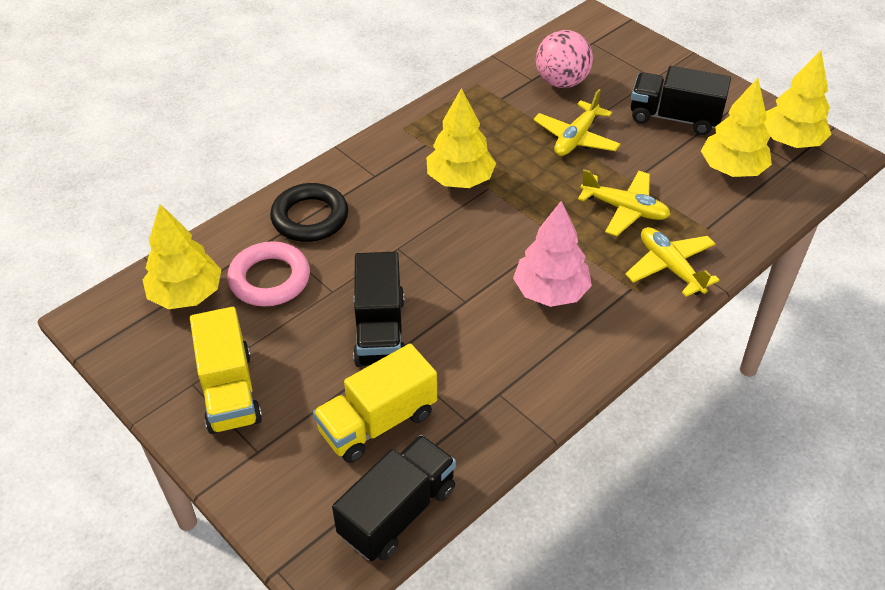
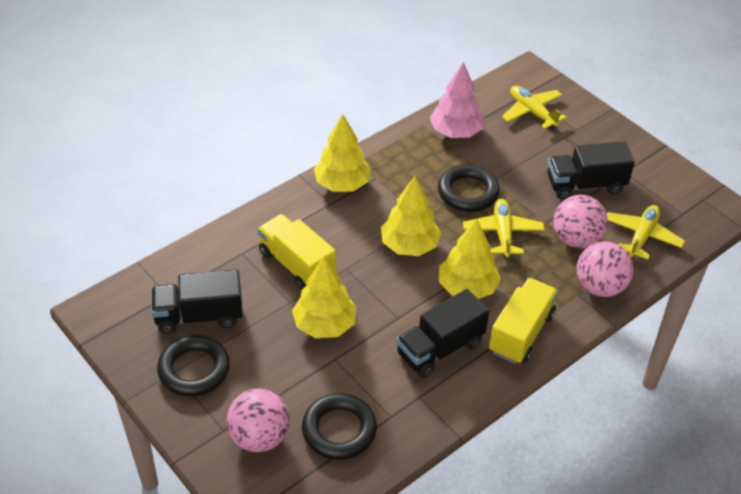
black ring: [270,183,348,242] = 1 -> [157,335,230,397] [302,393,377,460] [438,164,500,212] = 3
pink ball: [536,30,593,88] = 1 -> [227,388,290,452] [553,195,608,248] [577,241,633,297] = 3
pink ring: [227,241,310,306] = 1 -> none = 0

